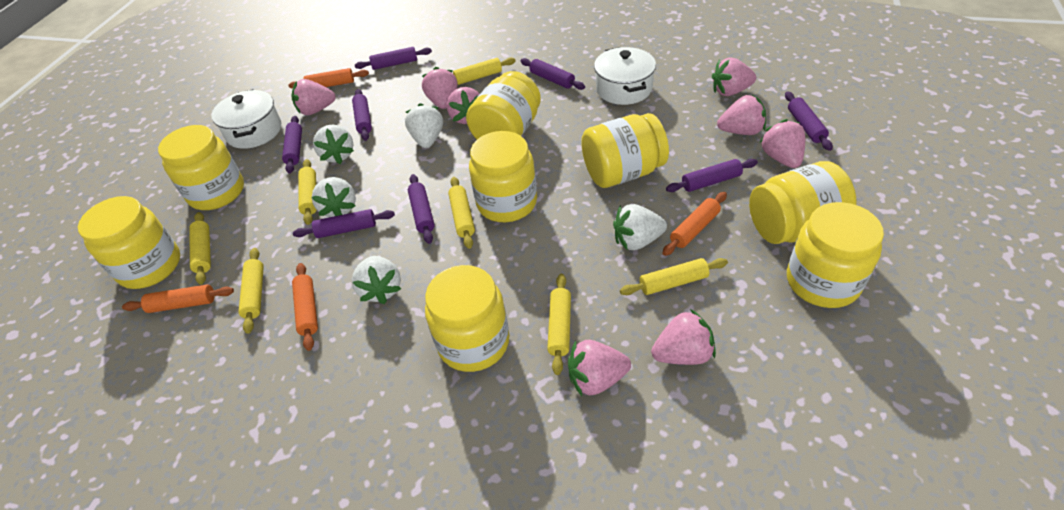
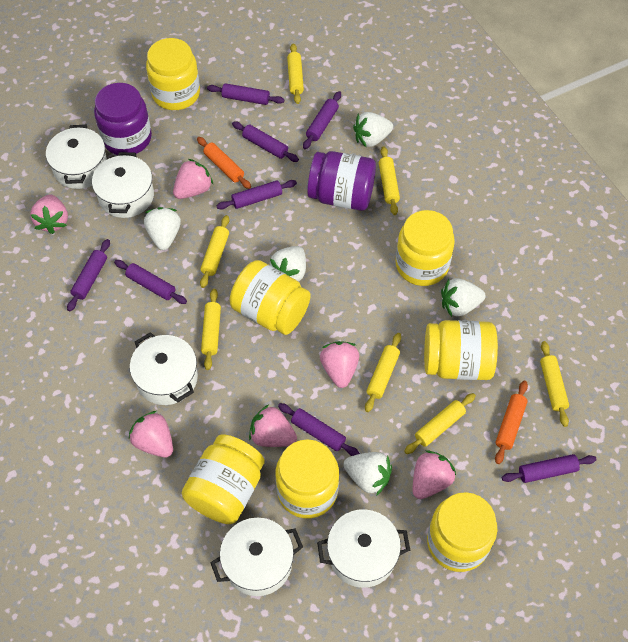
orange rolling pin: [122,284,234,313] [289,68,369,89] [292,263,318,351] [662,192,727,256] = 4 -> [197,137,251,189] [495,381,528,464] = 2
pink strawberry: [291,79,336,115] [422,67,458,109] [447,87,480,124] [568,340,631,396] [651,309,716,365] [712,57,756,96] [717,95,766,135] [759,119,805,168] = 8 -> [30,194,68,234] [129,411,173,458] [173,159,213,199] [249,404,297,447] [320,341,359,388] [413,450,456,499] = 6
purple jar: none = 0 -> [94,83,152,155] [307,151,376,211] = 2
white pot: [211,89,281,149] [594,47,656,105] = 2 -> [46,125,107,189] [92,152,154,218] [130,332,198,405] [210,518,303,596] [317,509,410,588] = 5
yellow jar: [78,196,180,289] [158,125,244,210] [425,265,509,372] [466,71,541,139] [469,131,537,222] [581,113,669,188] [749,161,856,244] [787,202,884,308] = 8 -> [146,38,200,110] [182,434,265,524] [230,260,310,335] [276,439,339,518] [396,210,455,286] [424,320,498,380] [427,492,497,572] = 7

